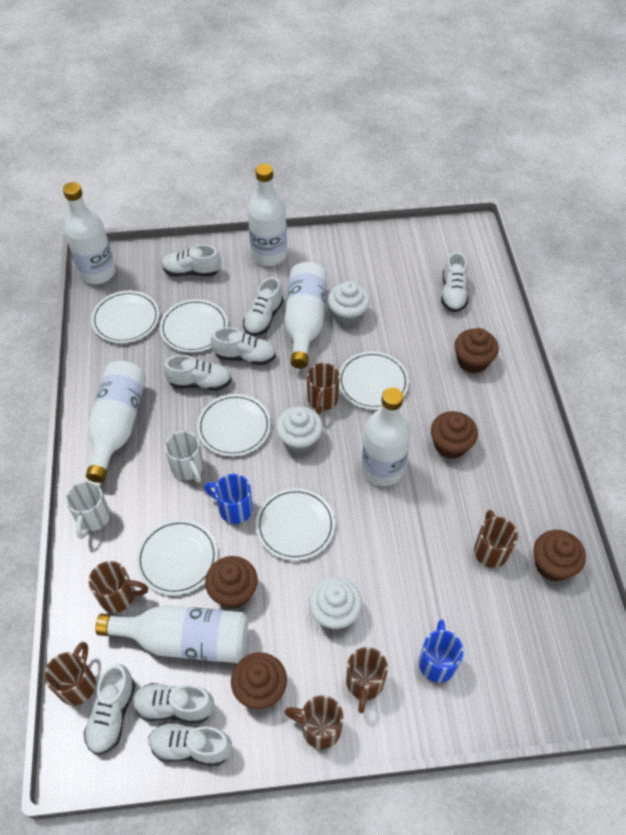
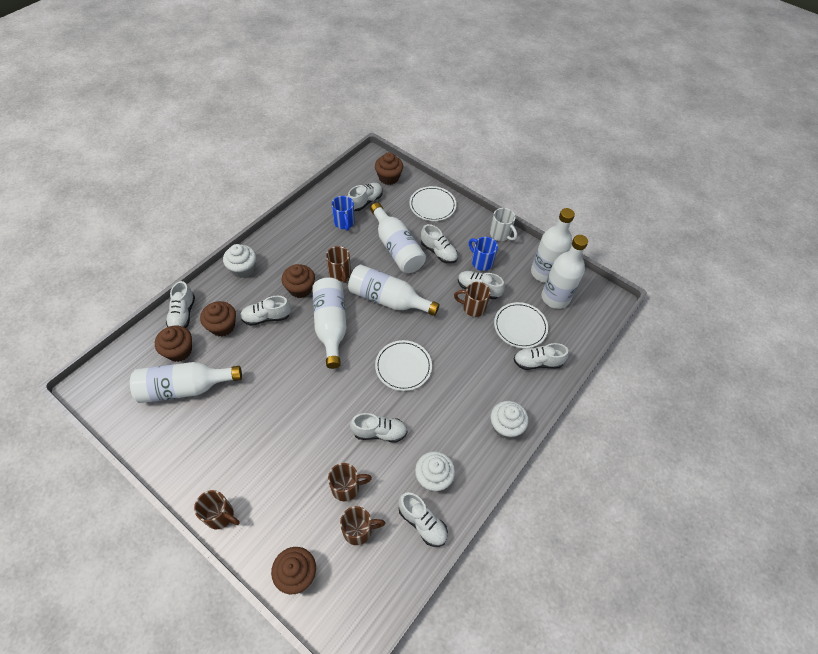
brown mug: [45,642,96,705] [88,561,148,613] [284,695,343,749] [307,363,340,415] [346,647,388,713] [474,510,518,568] = 6 -> [194,490,240,529] [326,246,351,283] [328,463,372,501] [340,506,385,545] [454,282,491,317] = 5
white mug: [66,481,110,539] [165,431,204,483] = 2 -> [490,208,517,241] = 1
white plate: [91,291,159,343] [136,519,218,595] [160,299,228,353] [197,394,271,456] [256,488,335,561] [339,351,409,410] = 6 -> [375,340,432,391] [409,186,457,221] [494,302,548,348] = 3

